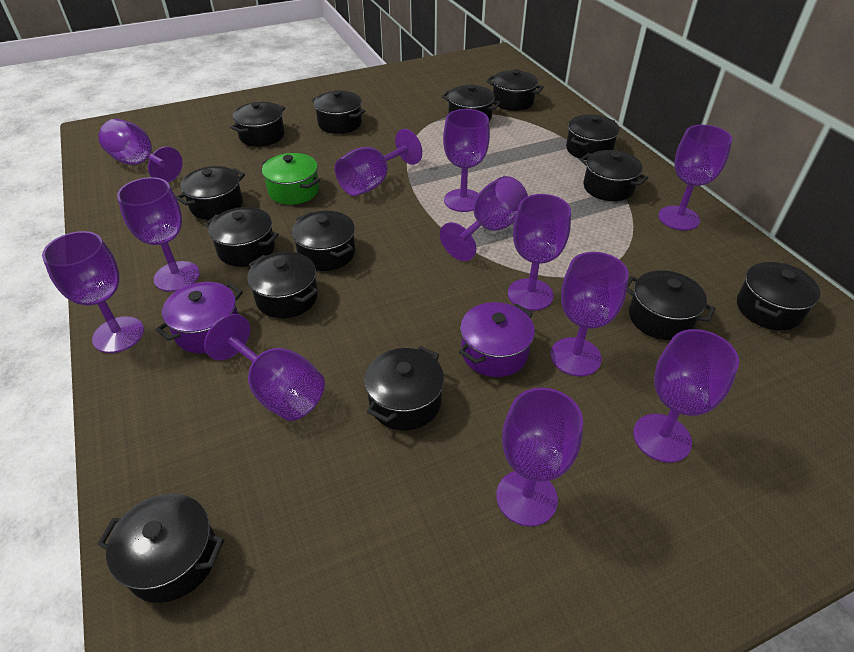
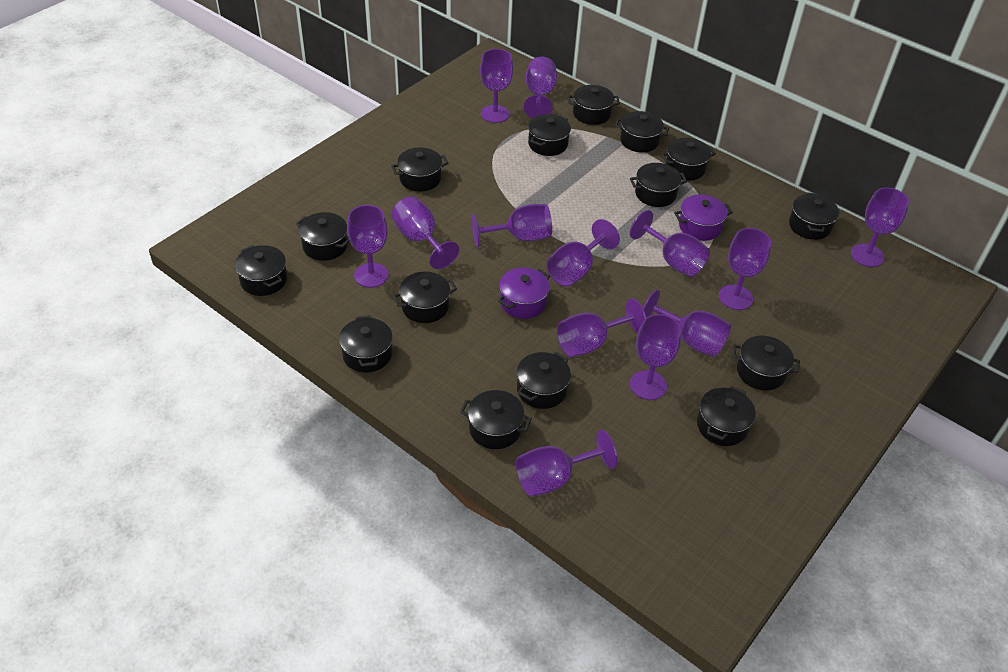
black pot: [97,493,224,603] [176,166,245,220] [205,207,279,267] [230,102,285,146] [247,252,318,318] [292,211,355,271] [312,90,365,134] [364,346,444,431] [442,84,501,122] [487,69,544,111] [566,115,620,160] [580,150,648,201] [627,270,716,340] [737,262,820,330] = 14 -> [235,245,287,296] [296,212,350,261] [339,315,393,373] [391,147,448,192] [393,271,457,323] [460,390,532,449] [516,352,571,409] [528,114,571,156] [568,85,620,125] [615,111,669,153] [630,163,687,207] [661,138,716,181] [697,386,756,446] [732,336,800,390] [789,192,839,240] = 15
green pot: [262,153,320,205] = 1 -> none = 0
purple goblet: [42,231,144,353] [98,119,183,183] [117,177,200,292] [204,314,325,421] [335,129,422,196] [440,176,528,261] [443,109,490,212] [496,387,583,527] [508,194,571,311] [551,252,629,376] [633,329,739,463] [658,125,732,231] = 12 -> [347,205,389,288] [392,196,459,269] [471,204,552,248] [480,49,513,123] [516,430,617,497] [524,56,557,118] [547,219,620,286] [557,298,646,357] [630,210,710,277] [630,314,681,400] [643,290,731,357] [719,228,771,310] [851,187,909,267] = 13

